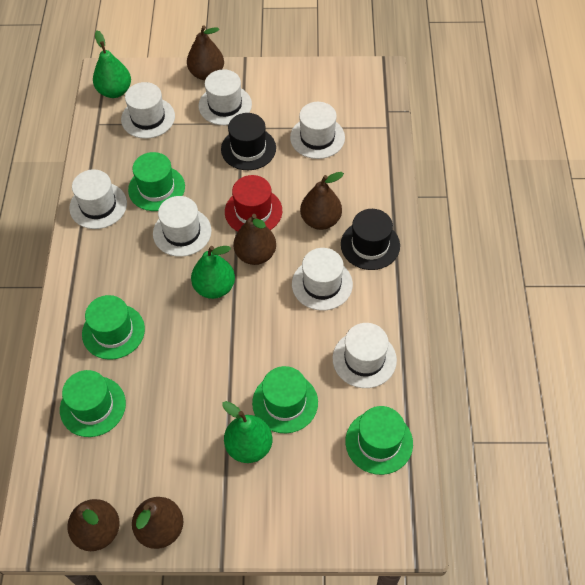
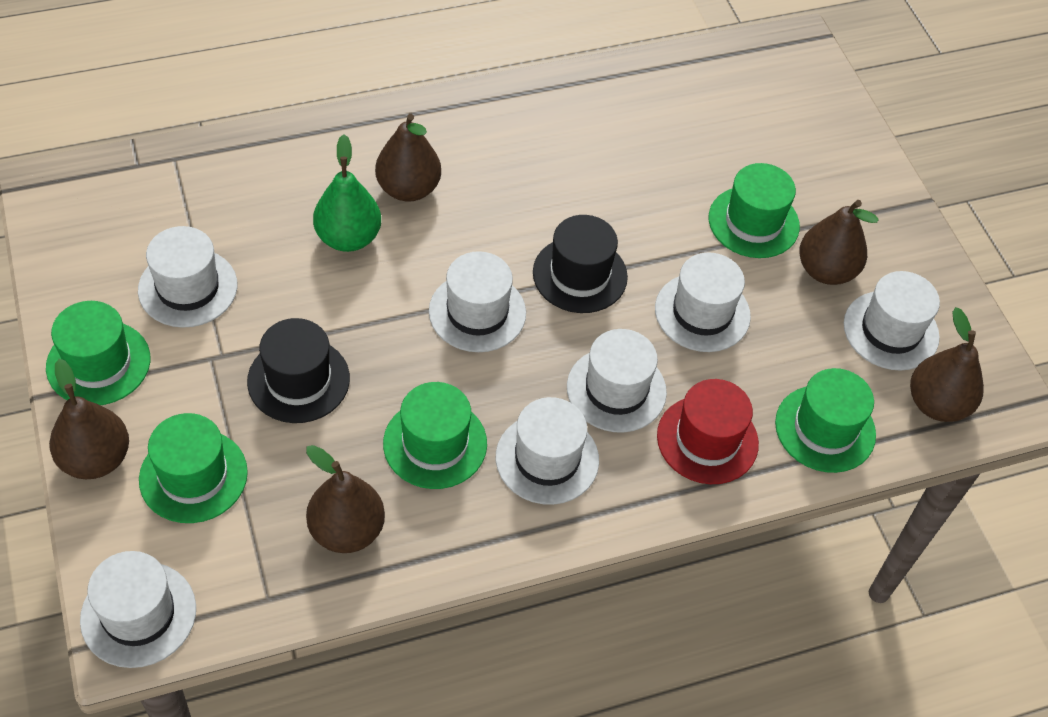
green pear: [93,31,131,98] [191,246,235,299] [222,401,272,463] = 3 -> [313,135,381,252] = 1

